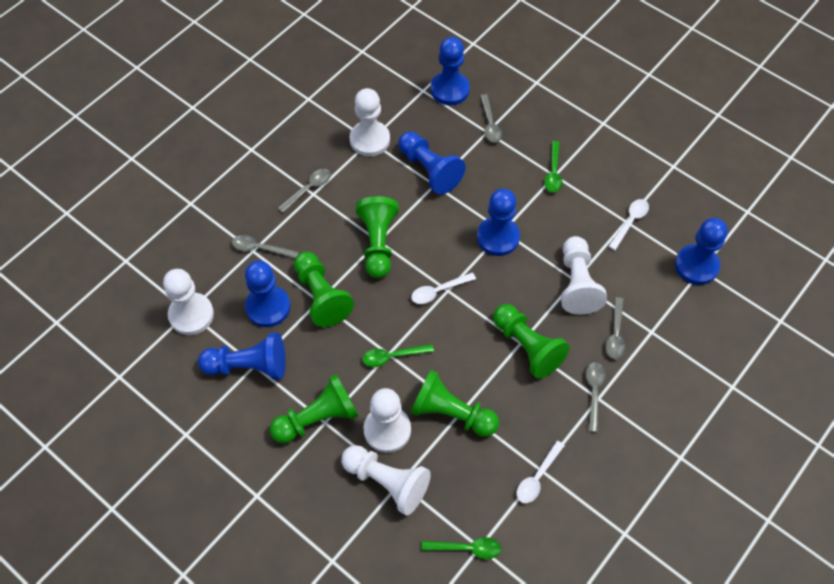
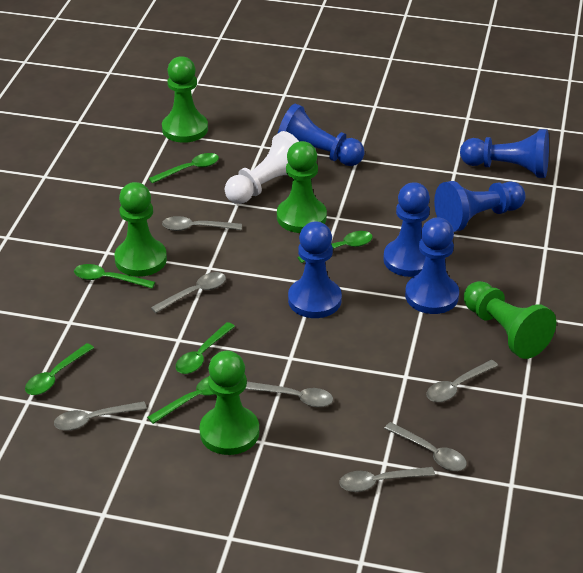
green spoon: [362,344,434,367] [421,537,501,559] [544,141,563,192] = 3 -> [25,343,94,395] [74,264,155,289] [147,376,215,424] [148,153,219,184] [176,322,235,374] [297,231,373,263] = 6
grey spoon: [232,235,299,258] [278,169,331,213] [480,94,502,143] [586,362,606,432] [605,297,625,359] = 5 -> [54,401,147,431] [151,272,226,313] [162,216,242,231] [245,382,333,407] [339,467,435,492] [384,422,467,471] [426,360,498,402] = 7
white pawn: [163,269,214,335] [341,445,431,515] [350,88,390,157] [364,388,411,453] [561,236,607,315] = 5 -> [225,131,299,204] = 1
white spoon: [411,272,476,304] [517,440,565,503] [608,199,649,250] = 3 -> none = 0

